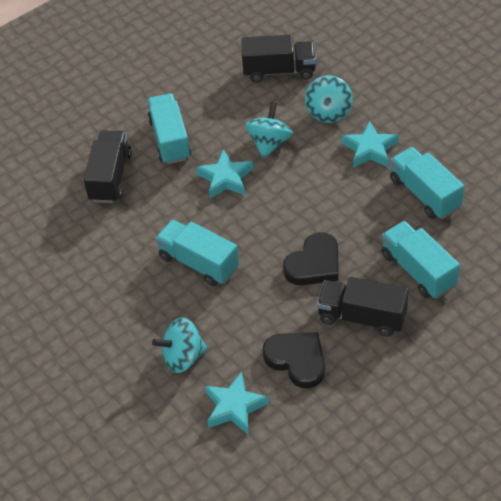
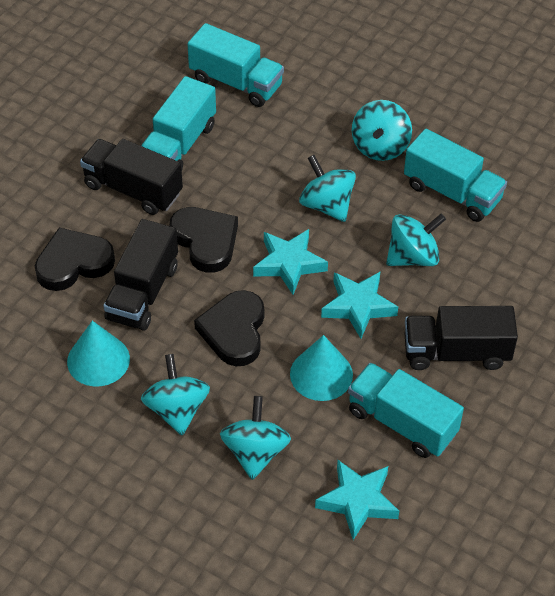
black heart: [263,332,325,388] [283,232,339,285] = 2 -> [35,228,115,291] [170,207,238,273] [194,290,264,366] = 3
turquoise cone: none = 0 -> [67,321,130,387] [290,335,353,401] = 2
turquoise spinning top: [152,318,207,373] [245,102,293,159] [305,75,353,123] = 3 -> [141,354,210,435] [220,396,291,480] [299,155,356,222] [352,100,412,161] [386,214,446,266] = 5

